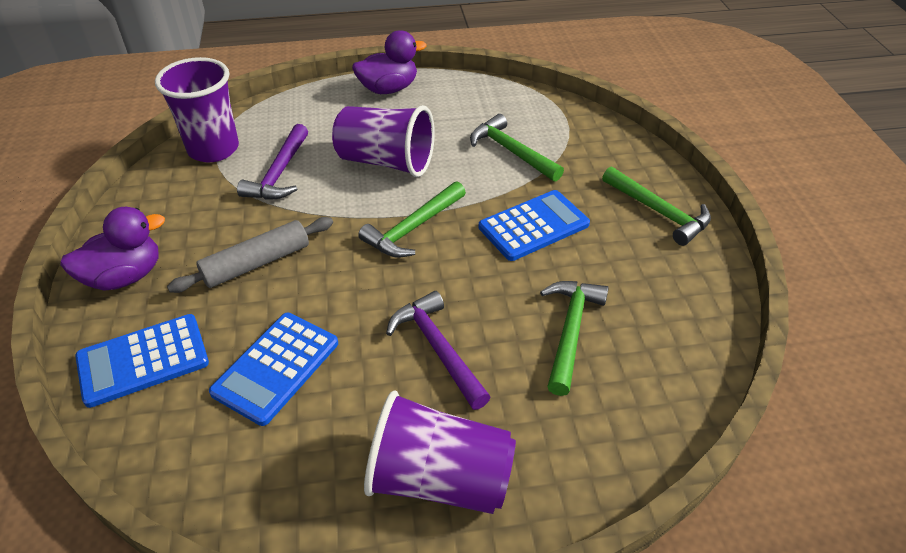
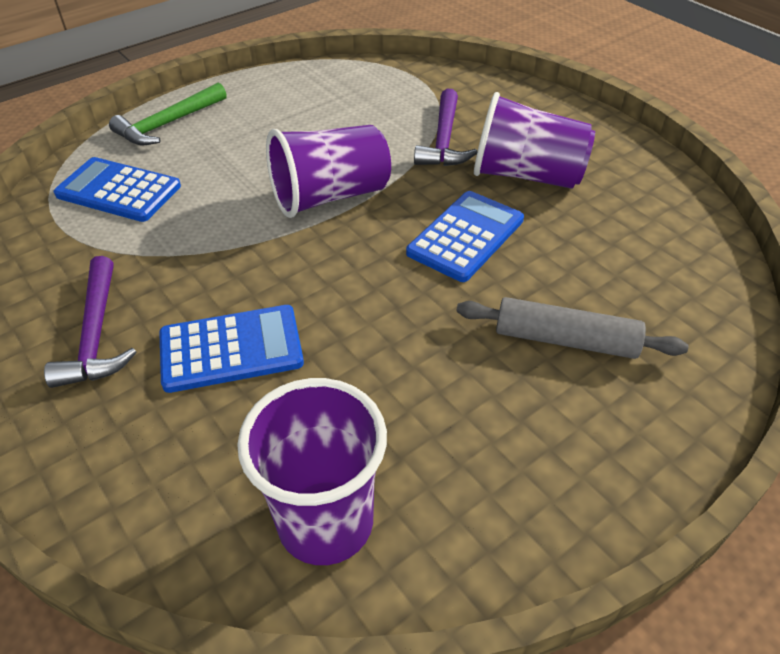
green hammer: [358,181,466,258] [470,114,564,182] [540,281,609,396] [602,167,711,246] = 4 -> [109,83,227,145] = 1
purple duck: [60,207,165,291] [352,30,427,94] = 2 -> none = 0

